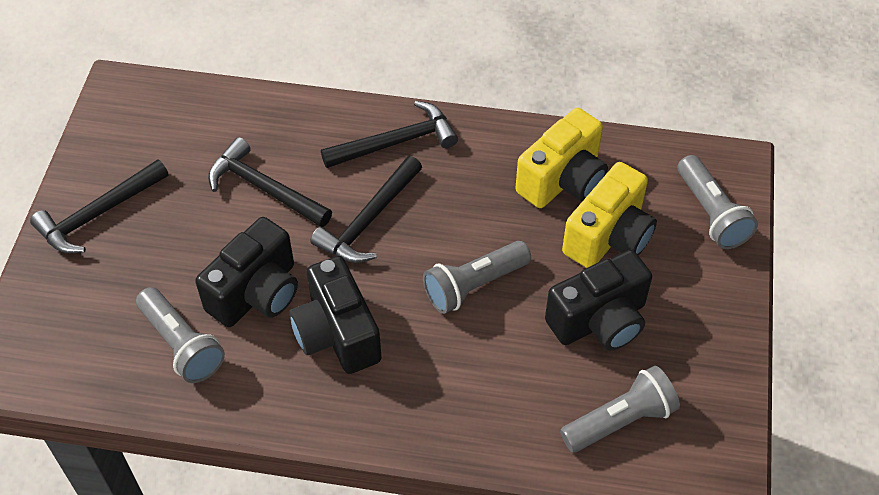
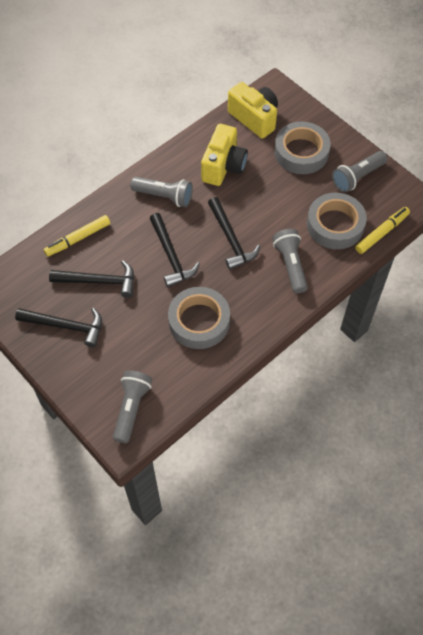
black camera: [195,217,298,327] [289,256,382,374] [545,250,652,351] = 3 -> none = 0
grey tape: none = 0 -> [168,287,230,349] [274,122,331,174] [307,193,367,249] = 3
yellow marker: none = 0 -> [43,215,110,257] [355,207,410,254] = 2

